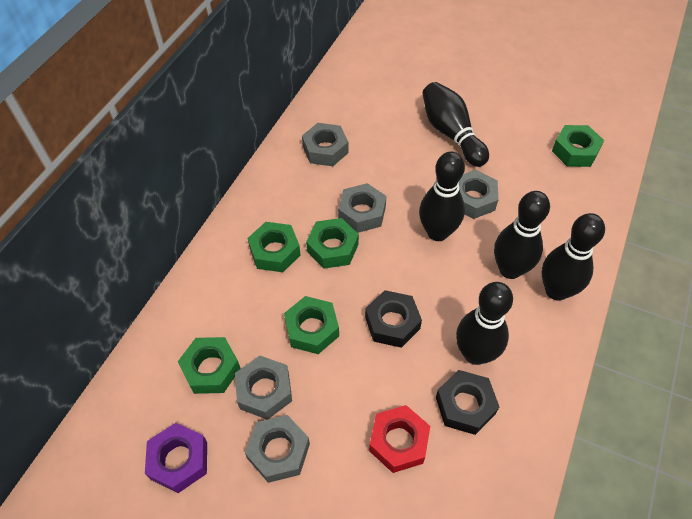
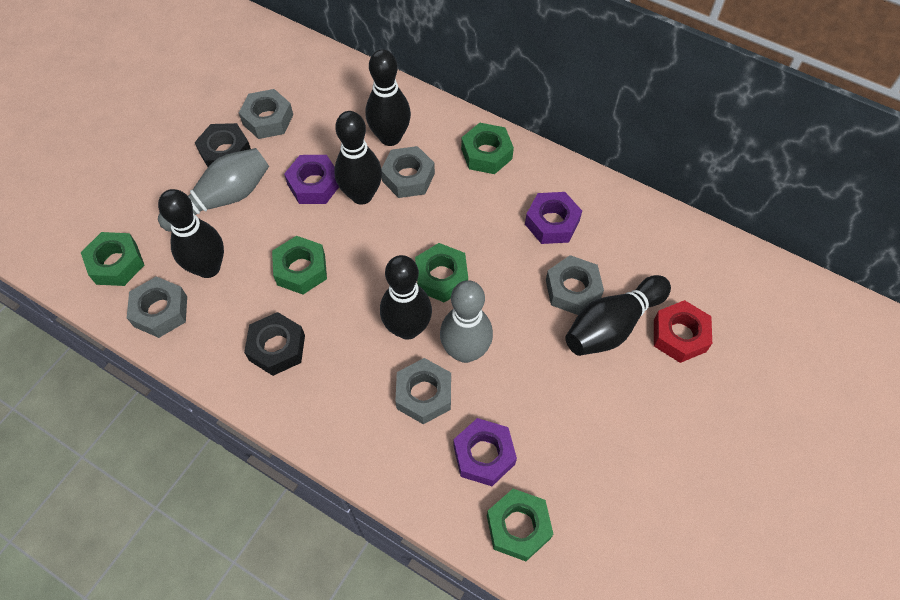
grey bowling pin: none = 0 -> [158,148,269,232] [440,280,493,363] = 2
purple nut: [145,423,207,493] = 1 -> [284,155,339,204] [453,418,517,486] [525,192,582,244] = 3

